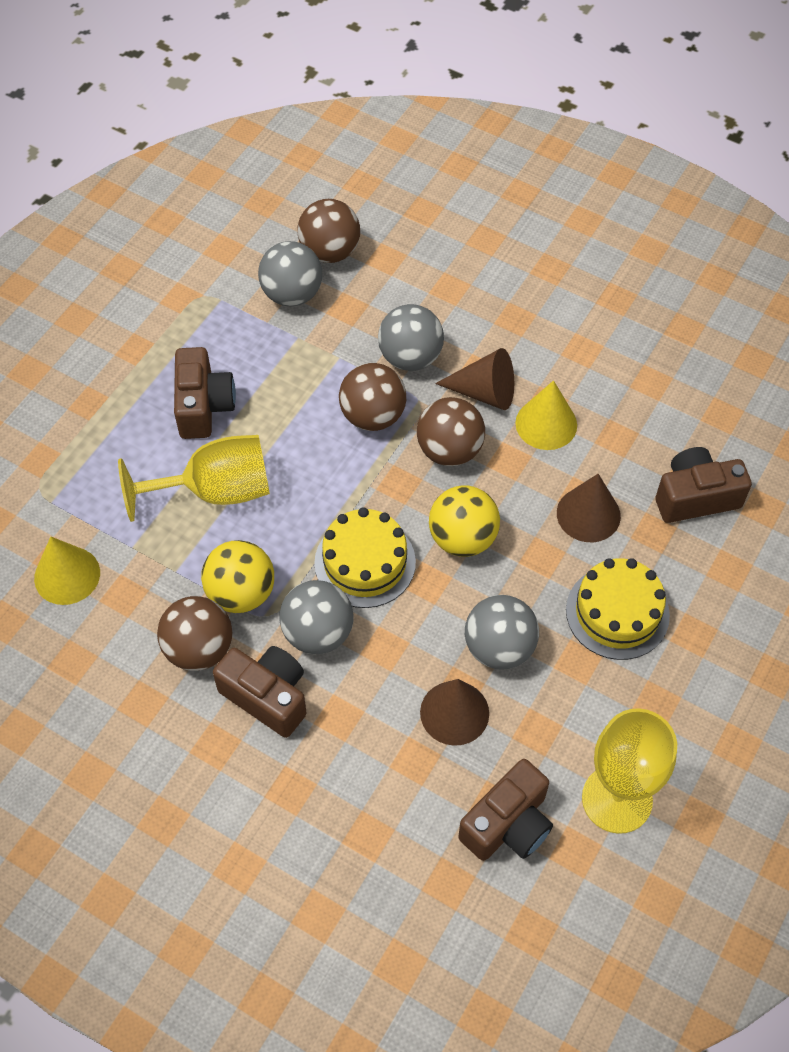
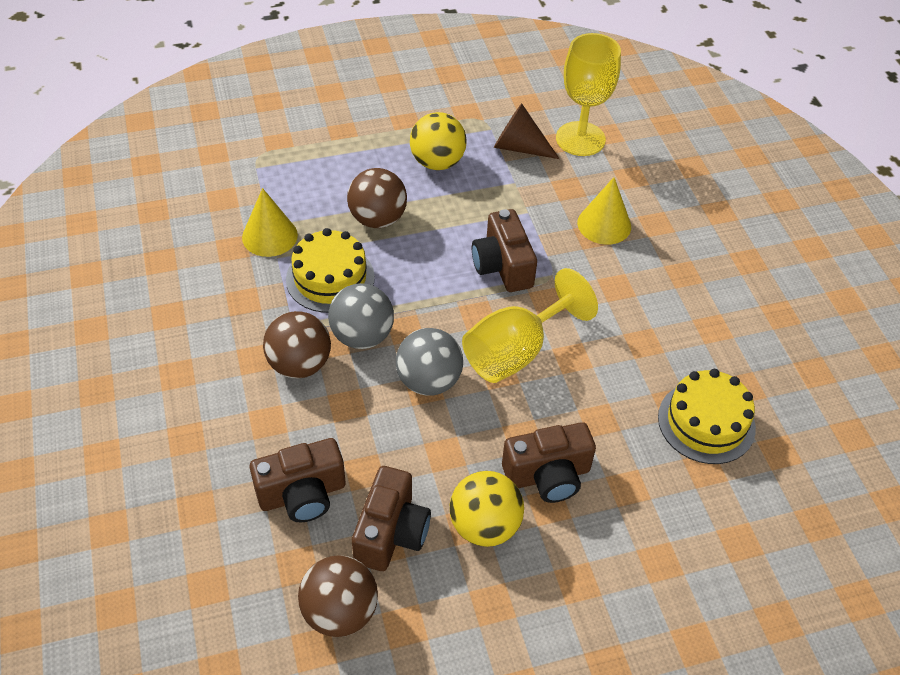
brown ball: [157,596,233,671] [297,199,360,263] [339,363,406,431] [417,397,485,466] = 4 -> [263,311,331,378] [298,555,378,637] [347,168,407,228] = 3
brown cone: [420,679,489,746] [435,348,514,410] [557,474,621,542] = 3 -> [494,103,559,159] = 1
grey ball: [258,241,322,306] [279,580,353,654] [378,304,444,371] [465,595,539,670] = 4 -> [328,283,394,349] [396,328,463,396] = 2

